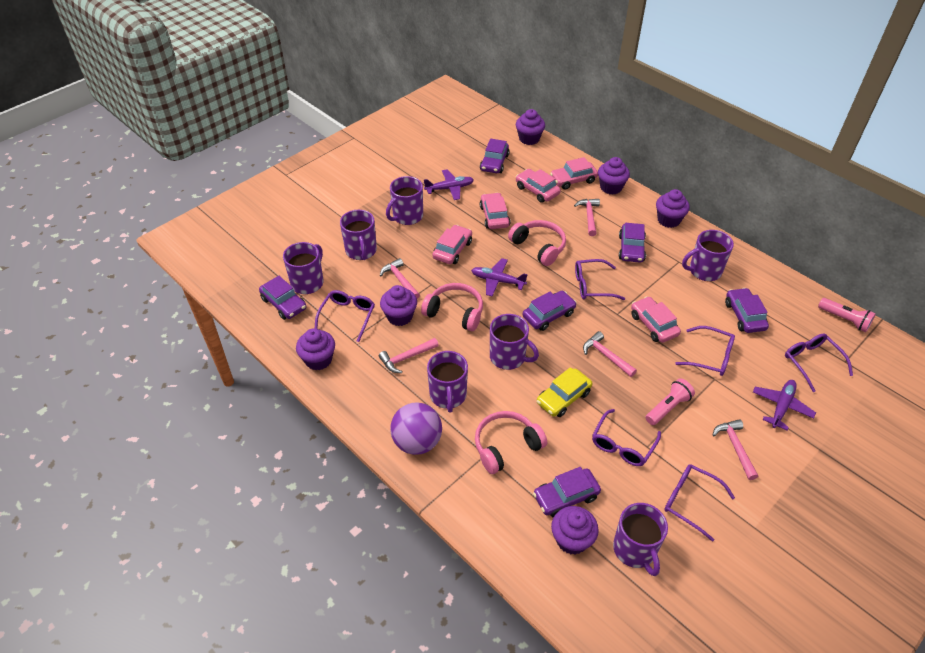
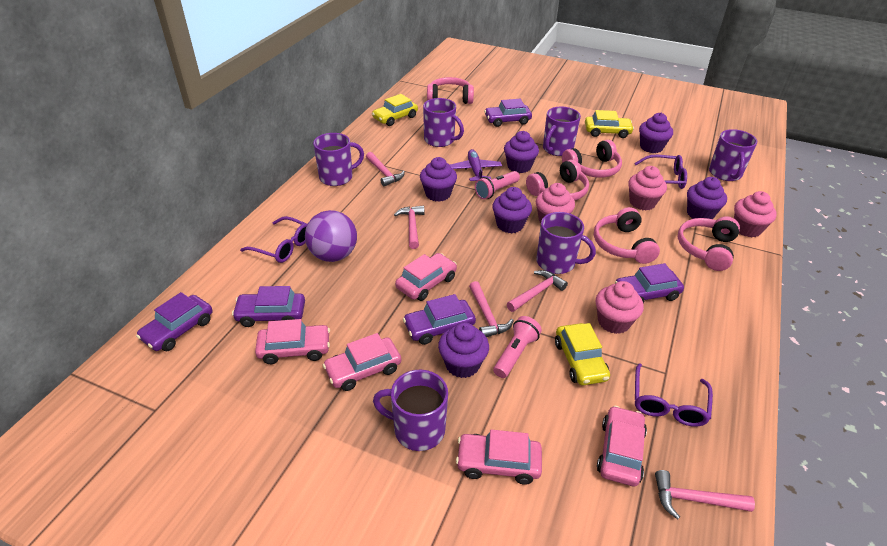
pink cupcake: none = 0 -> [536,183,575,223] [596,281,644,334] [628,166,667,210] [734,191,777,237] = 4
pink headphones: [421,283,483,331] [475,411,547,474] [508,220,566,266] = 3 -> [427,77,474,104] [526,160,589,201] [562,140,622,178] [594,207,660,264] [678,217,740,271] = 5
purple car: [259,276,306,320] [480,139,510,173] [522,291,577,331] [533,467,601,518] [619,223,646,263] [725,288,769,333] = 6 -> [136,292,212,351] [232,286,305,327] [403,294,476,345] [484,99,532,127] [615,263,684,303] = 5
purple glasses: [315,290,375,342] [575,259,625,300] [592,409,661,466] [664,464,735,542] [675,326,735,376] [785,334,853,392] = 6 -> [240,216,307,263] [634,155,687,189] [635,363,713,427] = 3
purple mug: [283,242,324,294] [340,210,377,260] [386,176,423,225] [427,351,468,413] [490,314,539,370] [613,503,668,576] [682,230,734,281] = 7 -> [313,133,364,186] [373,370,448,451] [423,98,464,147] [536,212,596,274] [543,107,581,156] [709,129,757,181] = 6
purple plane: [424,169,474,200] [471,258,528,296] [753,380,816,430] = 3 -> [450,149,502,181] = 1
yellow car: [537,367,593,417] = 1 -> [372,94,418,126] [555,323,610,385] [585,110,634,138] = 3

